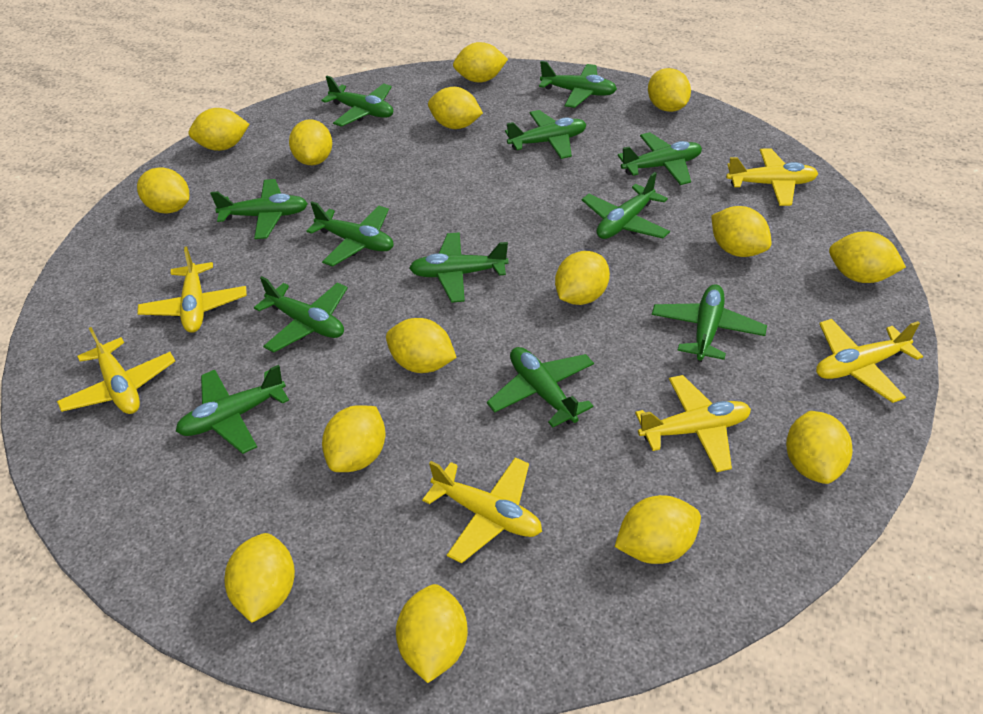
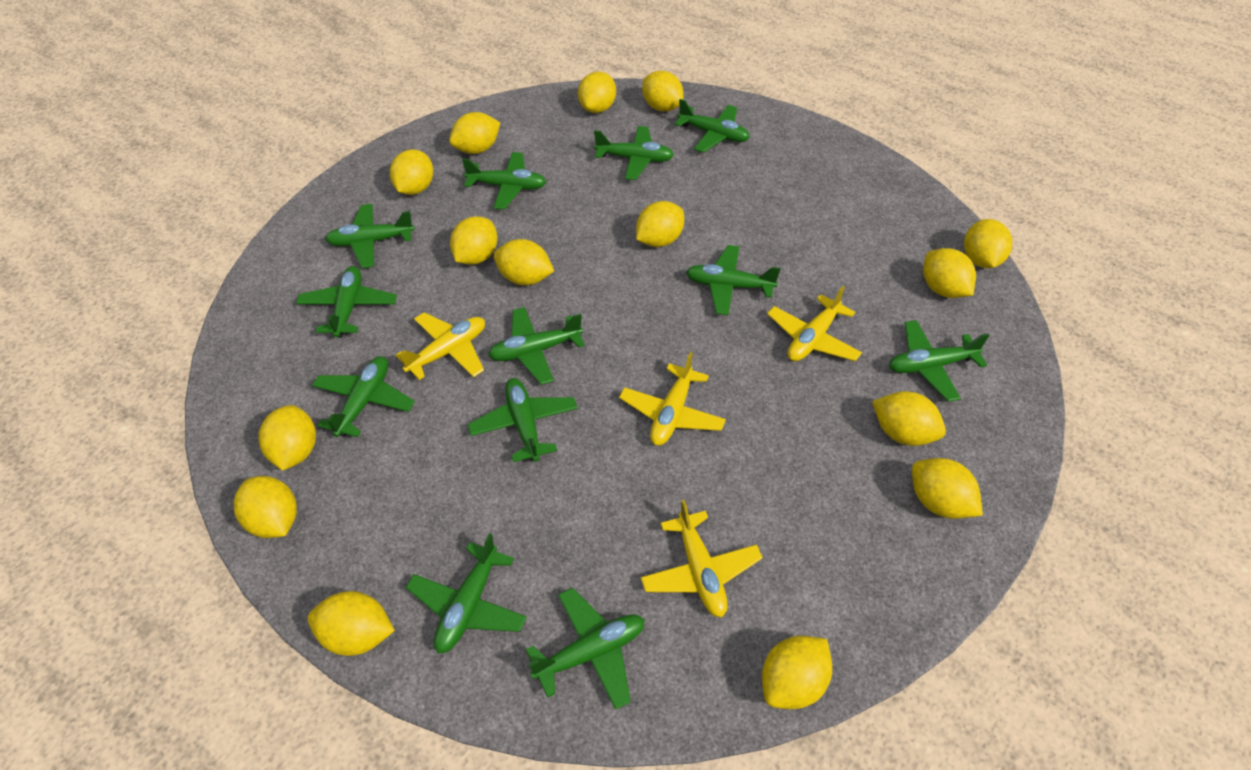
yellow plane: [57,327,175,414] [137,246,247,333] [422,457,542,564] [635,375,751,472] [726,148,818,206] [816,319,923,403] = 6 -> [396,312,485,380] [619,352,726,446] [641,500,763,617] [767,286,862,361] = 4

